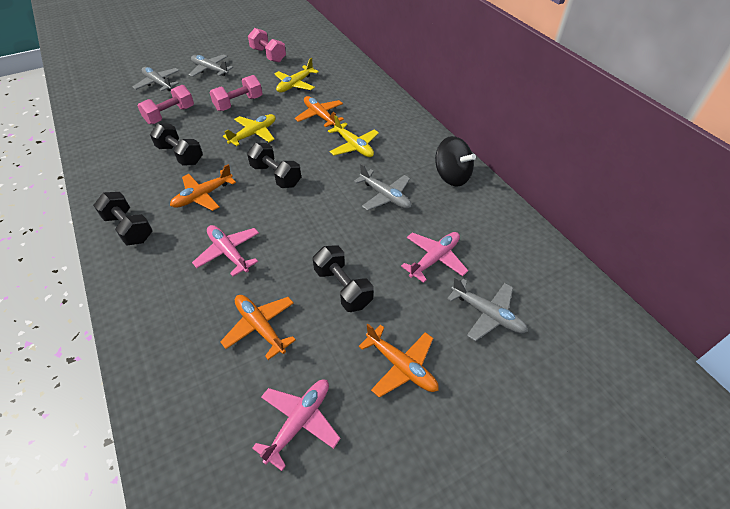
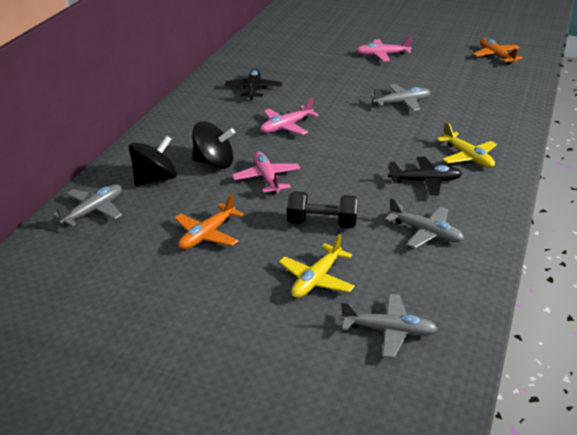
black dumbbell: [93,192,153,245] [150,123,203,166] [247,143,301,188] [313,245,373,312] = 4 -> [287,191,358,228] = 1
black plane: none = 0 -> [225,69,282,100] [388,157,462,195] = 2
black spinning top: [435,136,476,186] = 1 -> [129,135,177,186] [192,121,235,169] = 2
orange plane: [170,164,236,211] [220,295,296,360] [295,96,344,127] [359,324,439,398] = 4 -> [175,194,243,250] [473,38,523,64] = 2
pink dumbbell: [138,85,194,124] [209,75,262,111] [248,28,286,62] = 3 -> none = 0
yellow plane: [223,114,276,146] [275,58,319,93] [328,115,379,157] = 3 -> [279,234,355,298] [437,122,497,168] = 2

